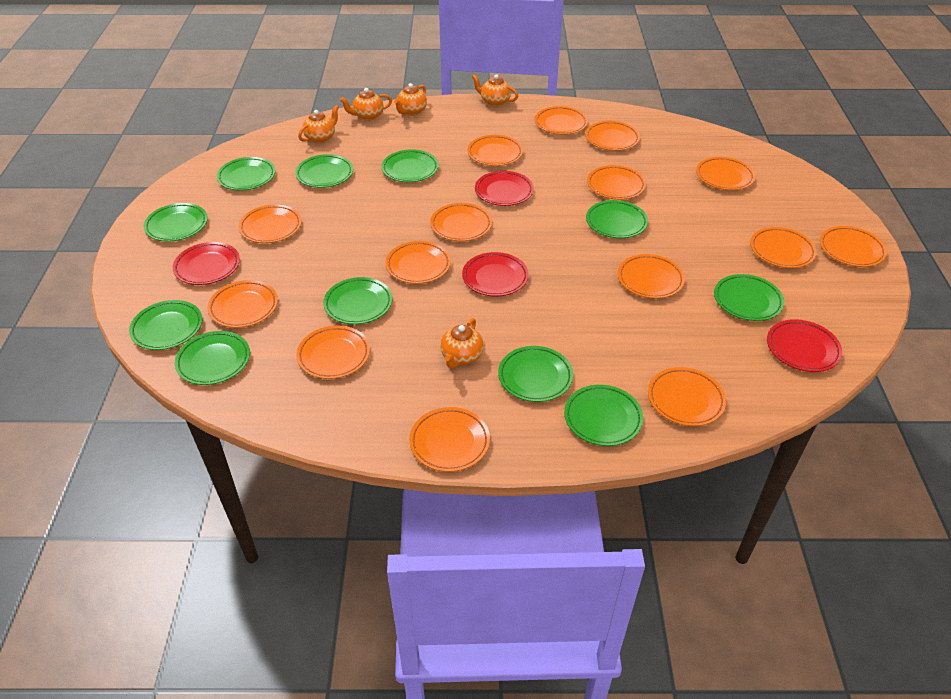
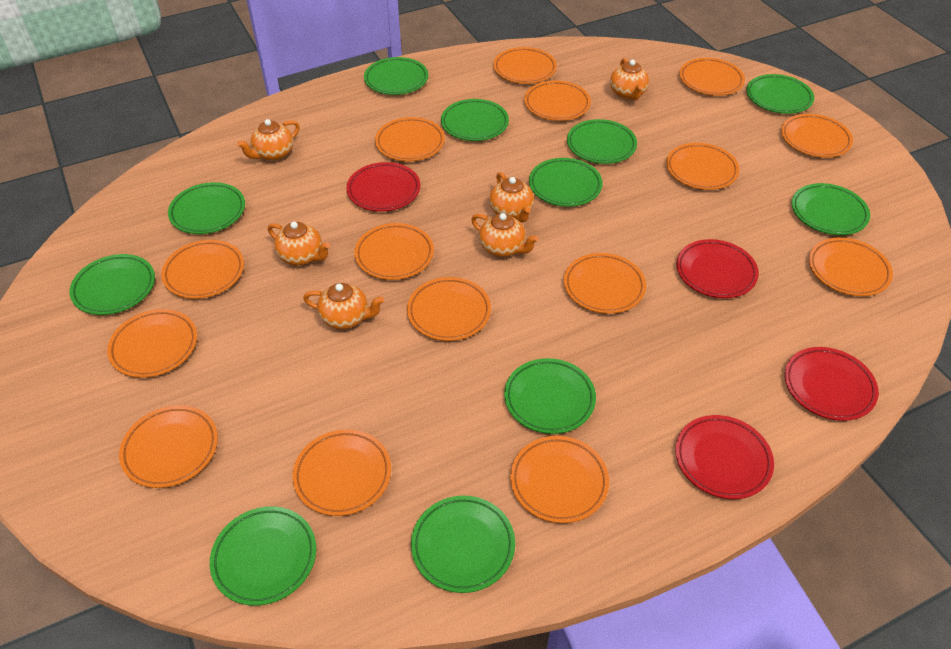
orange teapot: [298,105,339,143] [340,88,392,121] [394,83,427,116] [440,318,484,369] [472,74,518,107] = 5 -> [237,119,300,161] [268,222,330,266] [303,283,384,329] [471,213,539,257] [489,172,534,223] [610,58,649,100] = 6

